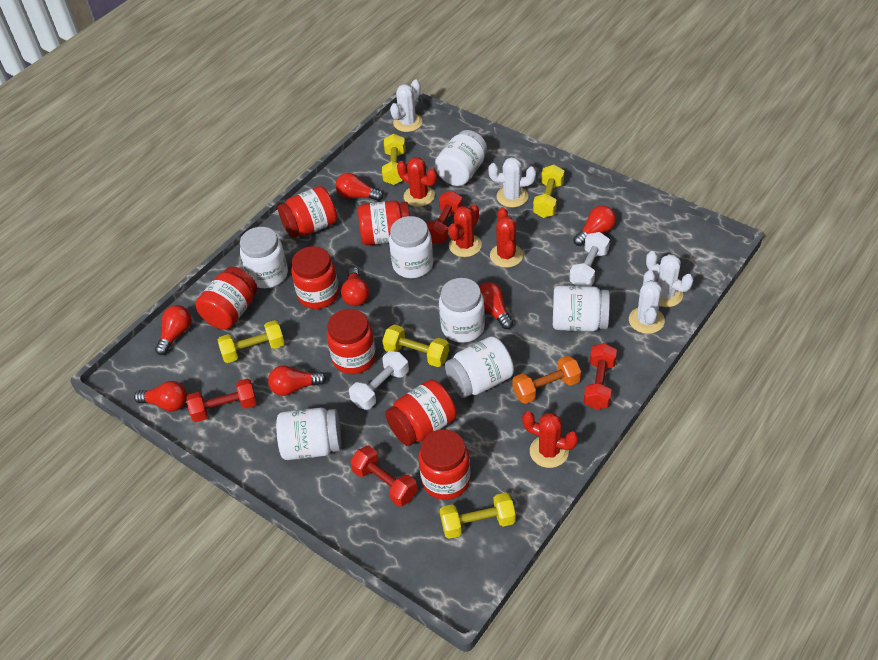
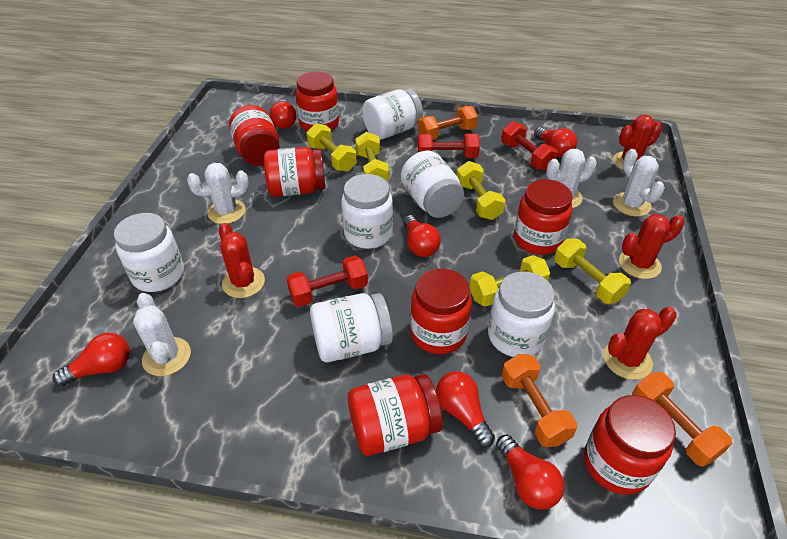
orange dumbbell: [513,356,581,404] = 1 -> [418,106,478,140] [502,354,578,447] [632,372,732,466] = 3
red dumbbell: [187,379,257,422] [350,446,418,507] [426,191,463,244] [584,343,617,410] = 4 -> [286,255,368,307] [418,133,480,158] [501,121,558,171] = 3
red light bulb: [134,381,187,411] [155,305,192,355] [268,365,326,396] [335,173,384,201] [341,267,369,306] [479,282,513,329] [573,205,616,246] = 7 -> [53,333,130,386] [270,99,296,129] [403,215,441,257] [436,371,495,447] [496,435,564,510] [534,127,577,157] = 6
white dumbbell: [349,351,409,410] [569,232,610,286] = 2 -> none = 0
white jar: [240,227,288,288] [276,408,341,460] [389,216,433,278] [435,130,487,186] [439,278,485,343] [445,336,514,398] [553,285,610,331] = 7 -> [114,213,184,292] [310,293,393,362] [341,174,393,249] [362,89,423,140] [401,150,464,218] [488,271,555,357] = 6

